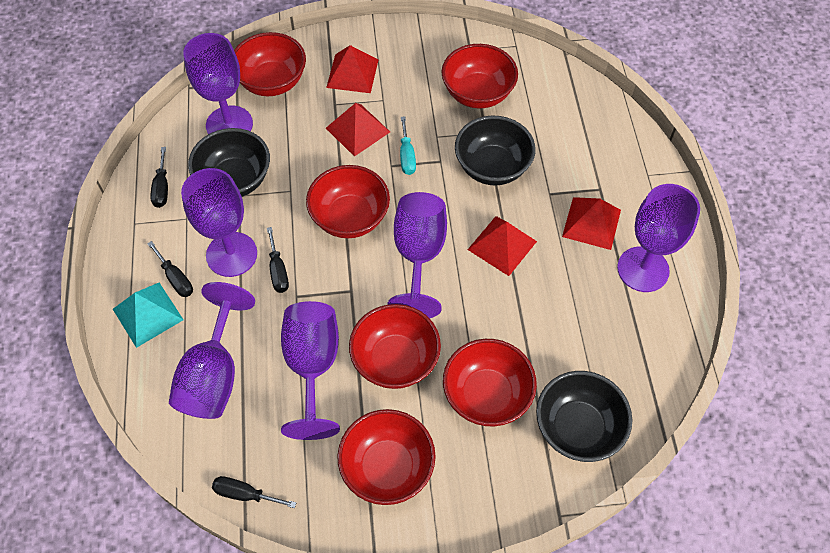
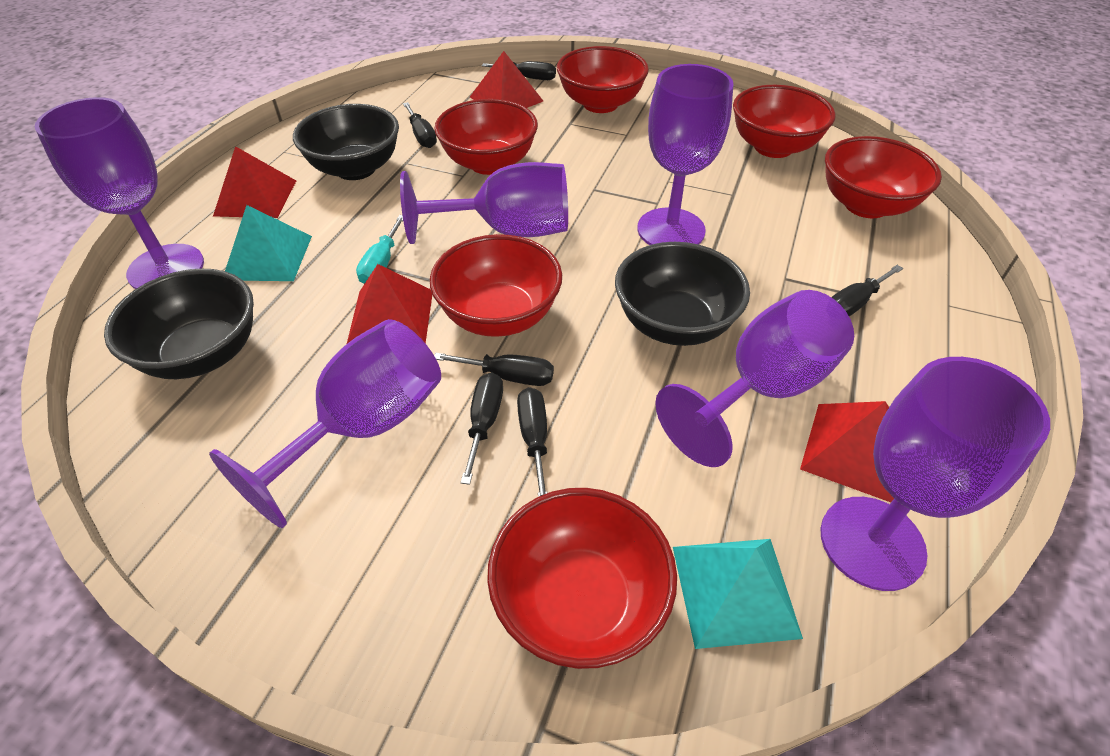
black screwdriver: [147,241,193,297] [150,147,168,208] [212,476,296,508] [267,227,289,293] = 4 -> [403,102,437,148] [434,353,554,386] [460,372,503,485] [482,61,556,80] [517,387,548,497] [831,265,903,316] = 6
turquoise pyramid: [113,283,184,348] = 1 -> [225,205,312,281] [673,539,803,649] = 2

